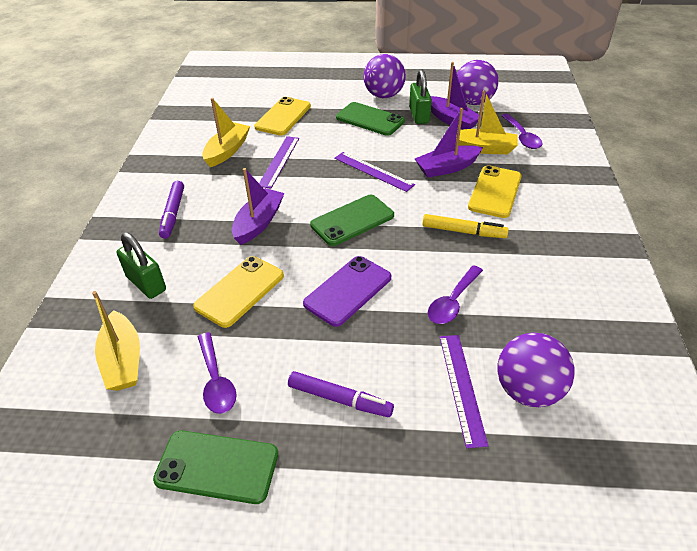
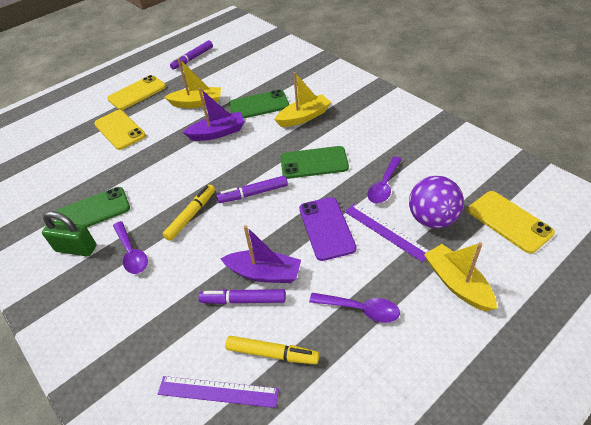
green padlock: [117,232,166,299] [409,70,432,124] = 2 -> [42,211,96,257] = 1
purple ball: [363,54,406,98] [457,60,499,105] [497,333,575,407] = 3 -> [409,176,464,228] = 1
purple boat: [232,168,285,245] [415,108,483,177] [431,62,482,130] = 3 -> [183,88,245,141] [220,225,301,283] = 2
purple marker: [159,181,184,239] [288,371,394,417] = 2 -> [170,40,213,70] [199,289,286,304] [216,176,288,203] = 3
purple ruler: [259,136,299,189] [334,152,415,192] [440,335,488,448] = 3 -> [158,376,279,408] [345,204,429,262] = 2
yellow marker: [422,214,509,238] = 1 -> [163,185,215,241] [225,336,319,364] = 2

